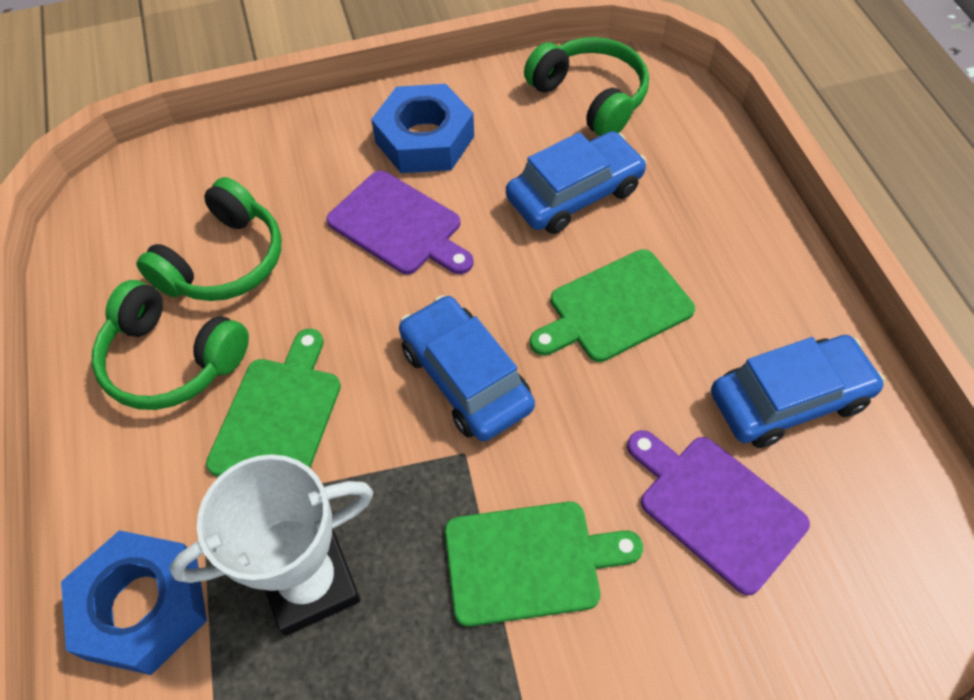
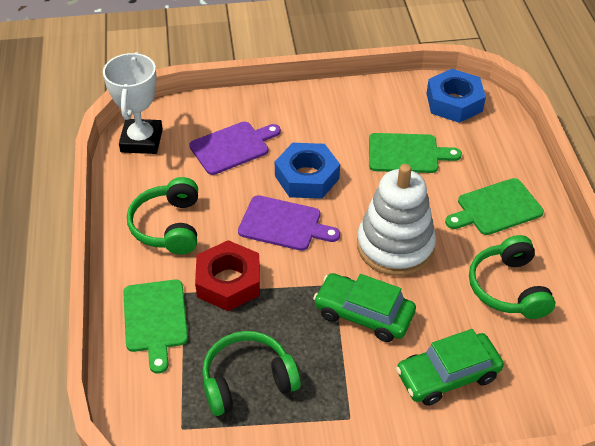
blue car: [399,295,535,441] [506,131,647,234] [711,335,885,448] = 3 -> none = 0
green car: none = 0 -> [313,273,416,342] [396,329,504,406] = 2
red nut: none = 0 -> [195,240,260,311] = 1
white stacking toy: none = 0 -> [357,164,436,276] = 1

